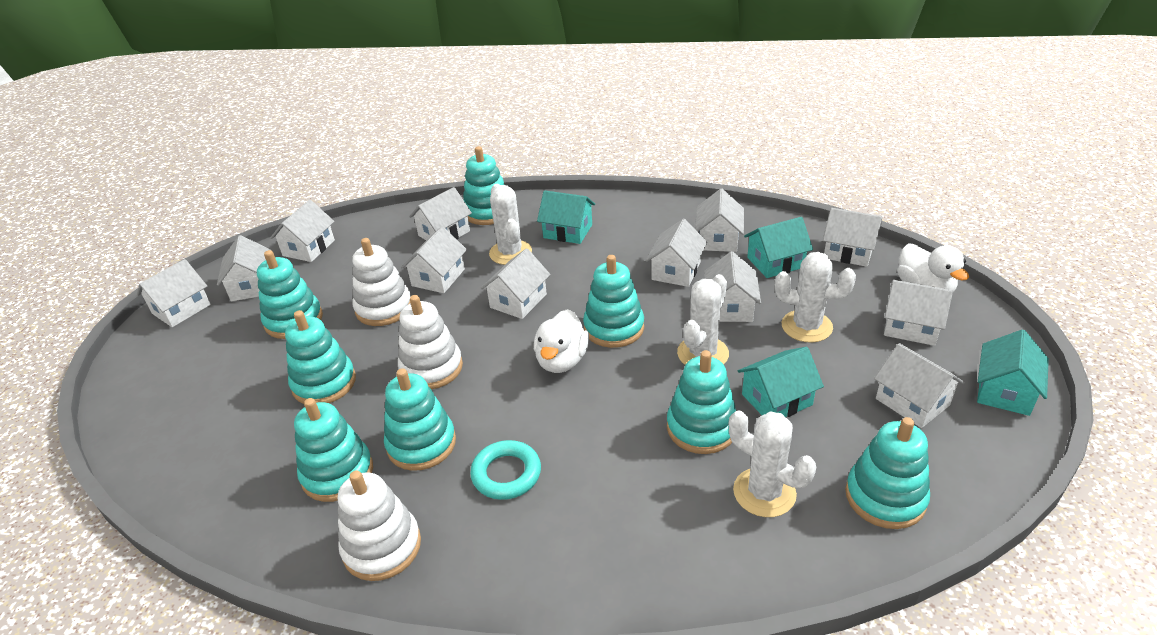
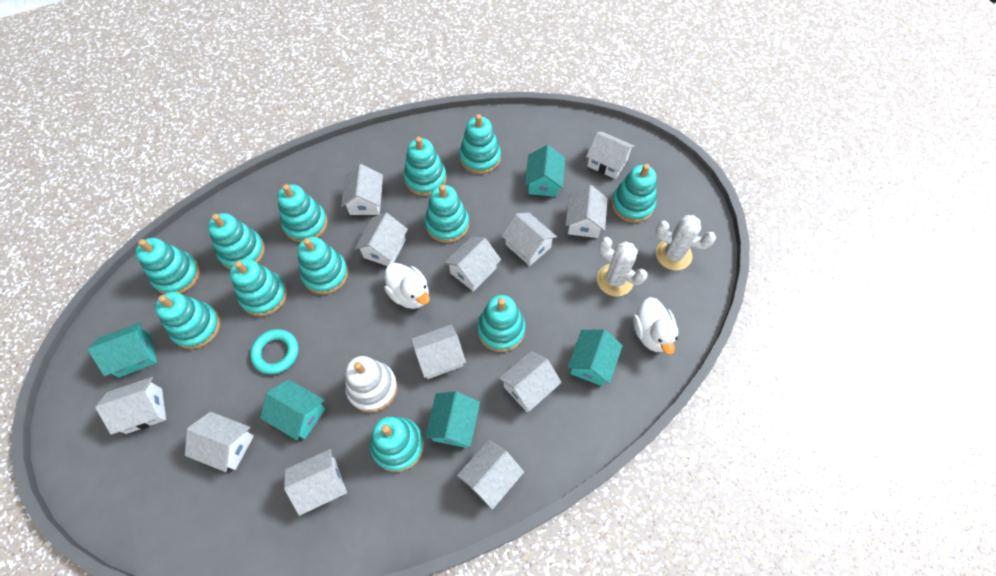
turquoise house: [537,190,595,244] [738,347,824,417] [744,217,813,278] [977,330,1049,416] = 4 -> [88,322,157,378] [260,379,325,440] [425,391,480,448] [525,145,565,197] [567,329,623,386] = 5
turquoise stacking toy: [257,250,323,339] [285,310,356,404] [294,398,373,502] [384,368,456,471] [463,146,504,225] [583,255,644,348] [667,350,736,454] [845,417,930,529] = 8 -> [135,238,200,294] [155,292,220,349] [208,213,265,269] [230,259,287,316] [277,184,328,242] [297,237,348,295] [370,417,424,472] [404,137,447,196] [425,185,469,243] [459,114,501,174] [477,295,525,352] [611,164,656,223] = 12
white cactus: [489,184,532,265] [677,274,729,365] [729,410,816,517] [775,252,856,343] = 4 -> [597,237,647,297] [656,215,716,270] = 2
white stacking toy: [338,470,421,581] [352,238,411,326] [398,295,463,389] = 3 -> [345,356,397,413] = 1

